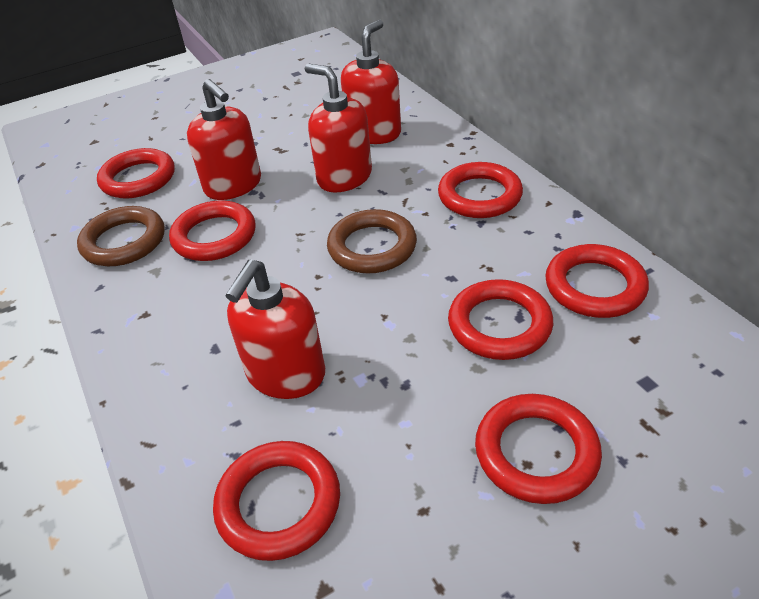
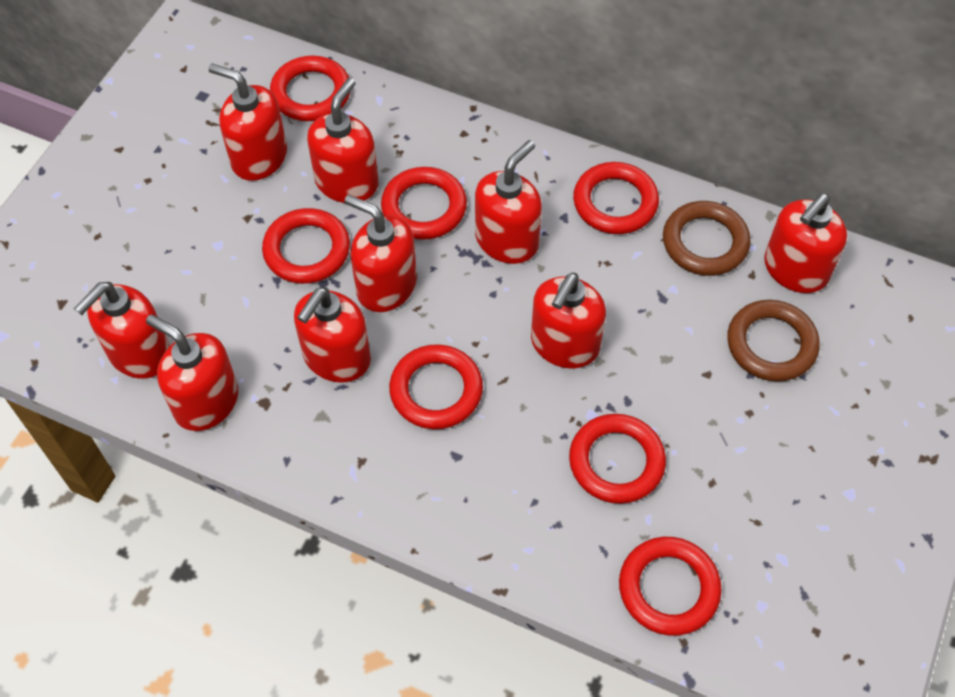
red soap dispenser: [187,79,261,200] [225,260,325,399] [305,64,372,192] [341,19,401,144] = 4 -> [74,282,170,379] [146,314,238,431] [208,63,287,181] [294,287,371,383] [307,78,378,203] [344,195,417,312] [475,140,542,264] [531,273,606,368] [764,194,847,293] = 9

